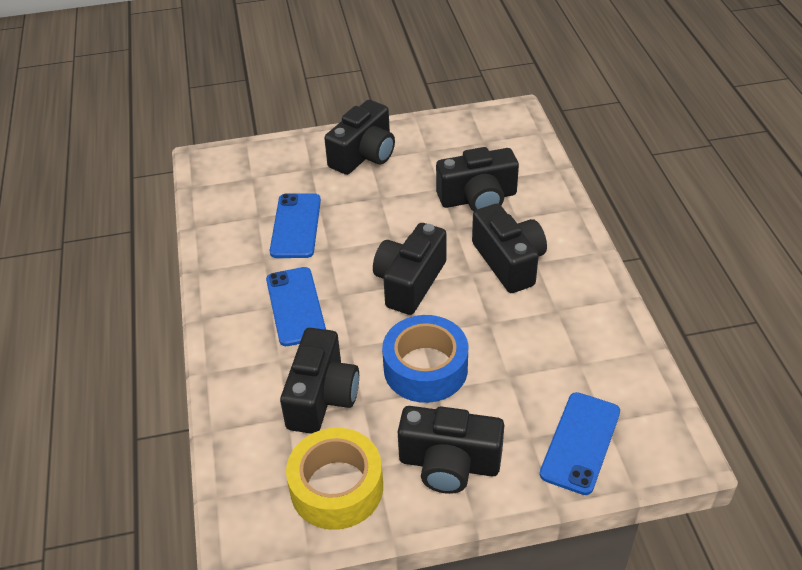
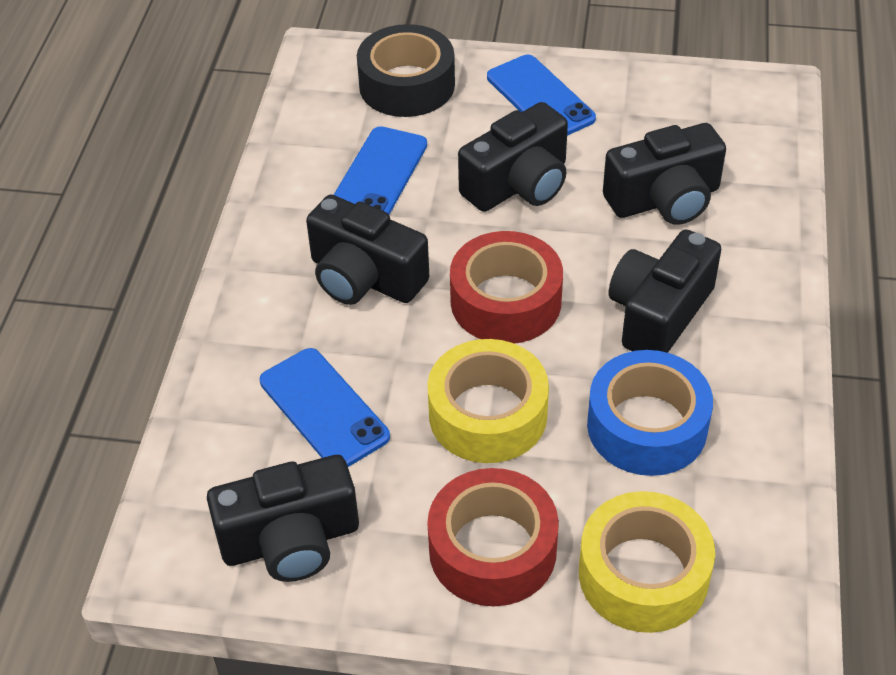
black camera: [280,328,359,434] [324,100,395,175] [373,223,447,315] [398,406,504,494] [436,147,519,212] [472,204,547,293] = 6 -> [207,455,359,582] [306,195,429,305] [458,102,568,212] [603,123,726,225] [609,229,721,353] = 5
black tape: none = 0 -> [357,24,455,117] = 1
red tape: none = 0 -> [427,468,559,606] [450,231,563,343] = 2
yellow tape: [286,428,383,530] = 1 -> [428,339,549,463] [579,491,715,633] = 2

